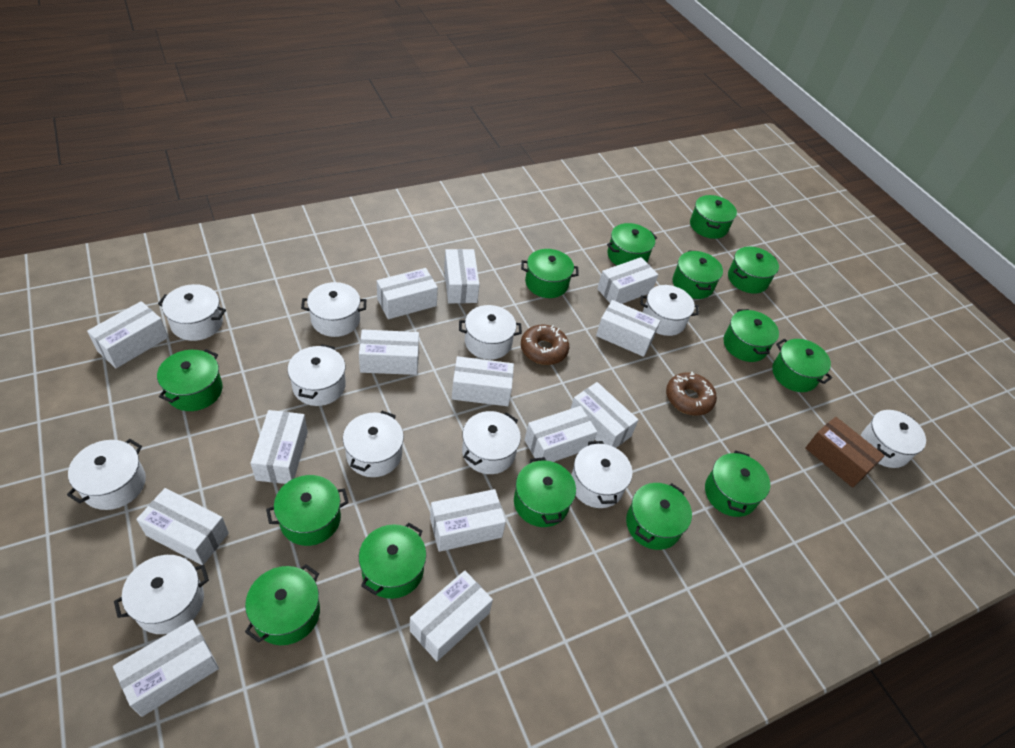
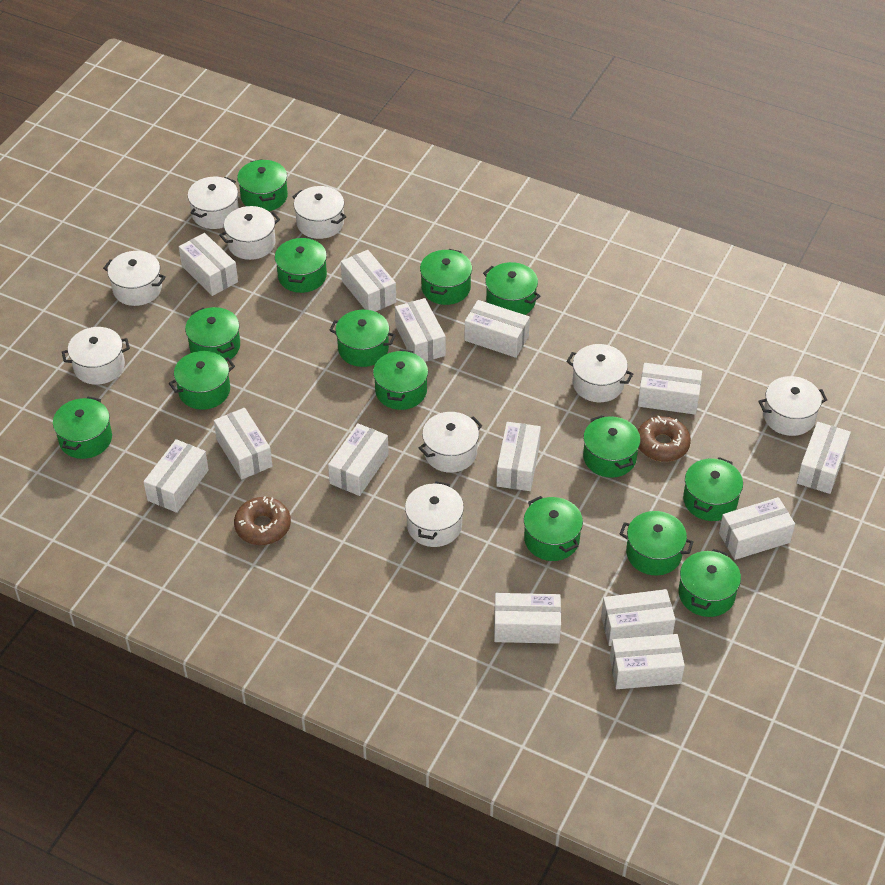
brown box: [806,417,885,488] = 1 -> none = 0
white pot: [67,439,146,510] [114,555,209,634] [158,284,226,341] [288,344,346,406] [301,282,366,337] [343,411,404,477] [459,305,522,360] [462,411,521,474] [571,441,632,508] [641,285,699,336] [861,410,926,468] = 11 -> [62,327,130,385] [103,251,166,306] [188,177,239,229] [219,206,280,260] [292,186,346,239] [405,481,464,547] [419,412,483,473] [566,344,633,402] [758,376,827,436] = 9

